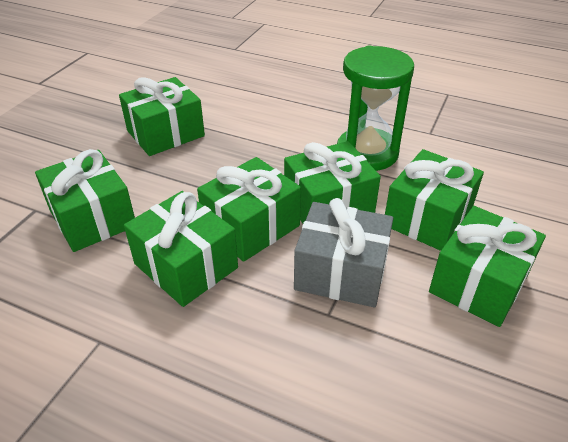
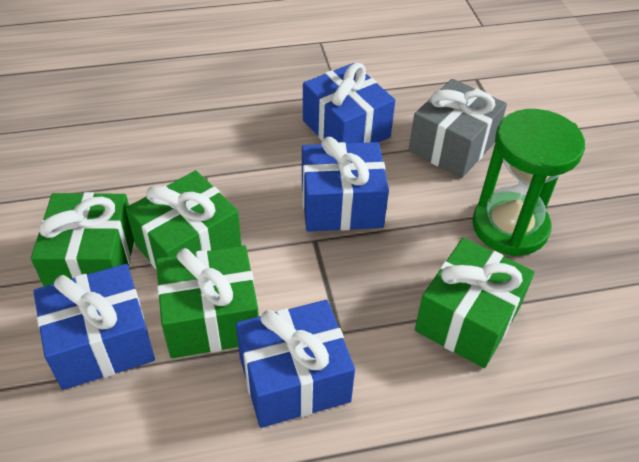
blue gift: none = 0 -> [33,264,155,390] [236,300,355,428] [302,137,389,232] [303,63,395,143] = 4
green gift: [35,149,135,252] [119,77,205,156] [124,191,238,307] [197,157,301,262] [284,141,381,223] [385,149,484,251] [429,206,546,327] = 7 -> [31,192,134,287] [126,171,242,269] [156,245,259,358] [415,238,535,368] = 4

